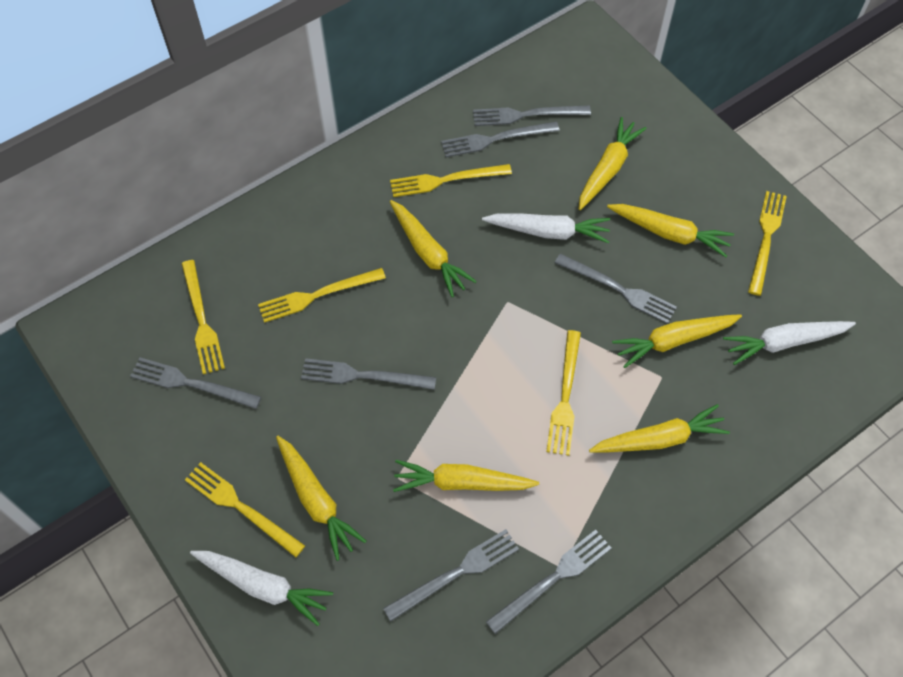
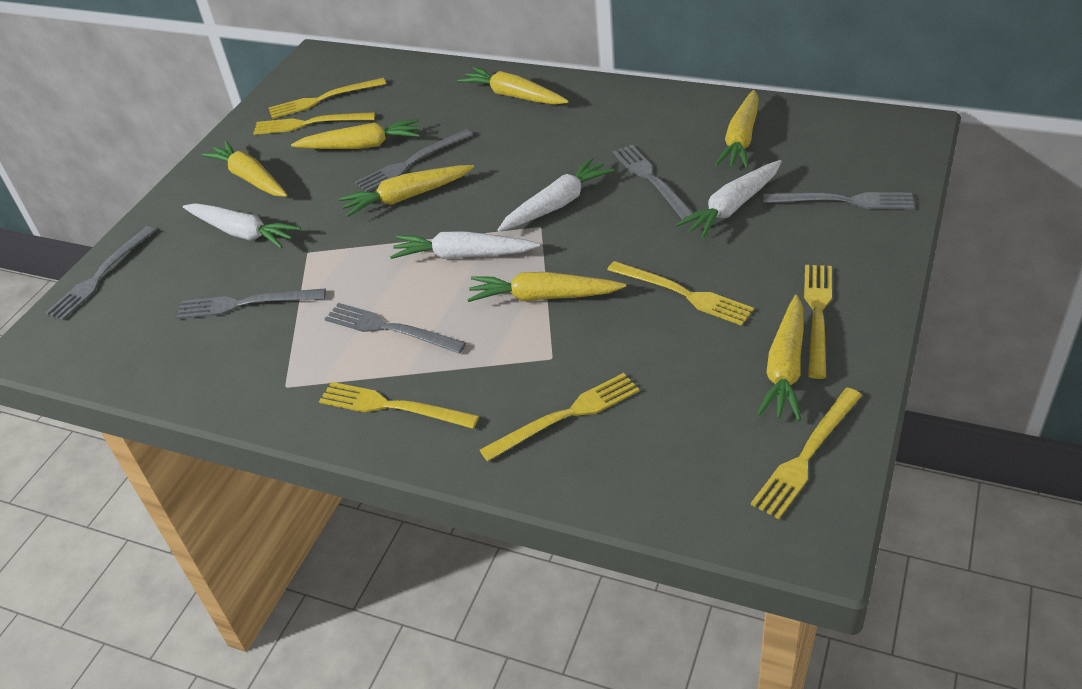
grey fork: [130,357,261,409] [301,358,436,390] [383,529,519,622] [441,122,560,157] [473,105,591,126] [486,530,612,634] [555,254,677,324] = 7 -> [45,226,156,320] [176,289,326,319] [325,303,466,354] [355,129,472,192] [613,145,693,220] [764,192,914,209] = 6
white carrot: [190,551,333,626] [482,213,610,243] [723,321,856,365] = 3 -> [183,203,301,248] [390,231,540,259] [498,158,615,232] [676,160,782,239] = 4
yellow fork: [181,260,225,374] [185,462,305,557] [258,268,386,323] [390,164,512,197] [546,330,581,456] [748,191,787,296] = 6 -> [253,112,375,135] [269,78,386,119] [319,382,479,429] [480,373,639,462] [607,261,754,326] [751,388,862,519] [804,265,832,379] = 7

